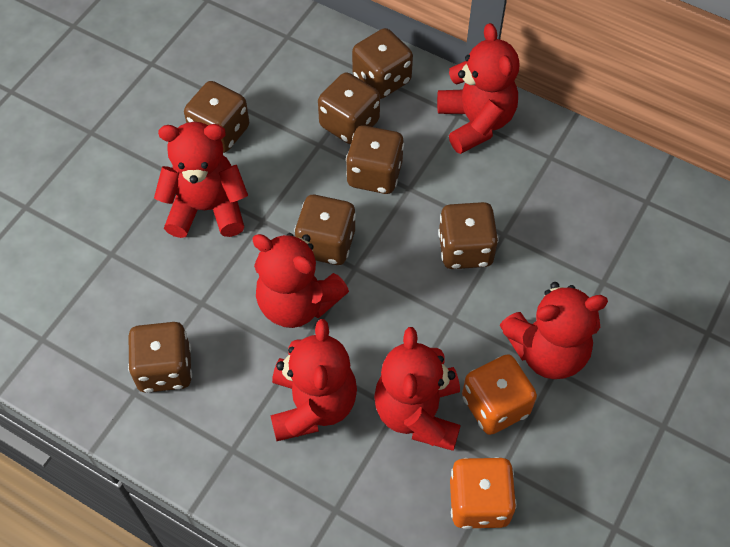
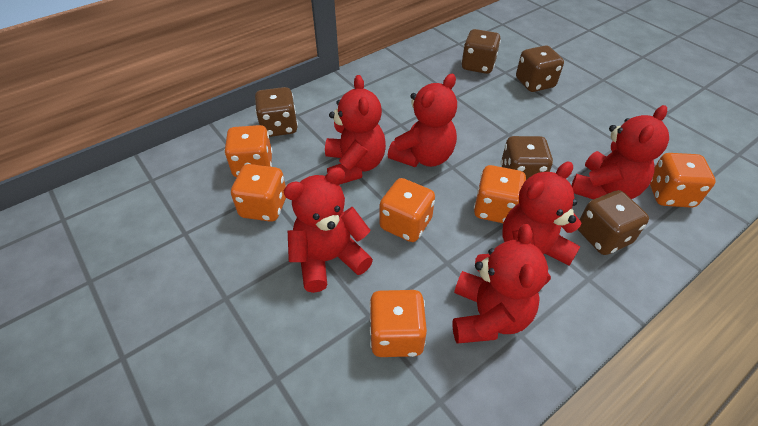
brown dice: [128,322,192,393] [184,81,249,153] [294,195,356,265] [318,72,380,145] [346,125,404,194] [352,28,413,99] [438,202,499,269] = 7 -> [255,87,298,137] [461,29,501,74] [501,136,553,180] [516,45,564,92] [578,190,649,255] = 5
orange dice: [450,457,517,529] [462,354,537,435] = 2 -> [224,125,273,177] [231,164,286,222] [369,290,427,357] [379,178,435,242] [474,165,526,223] [650,153,716,208] = 6

